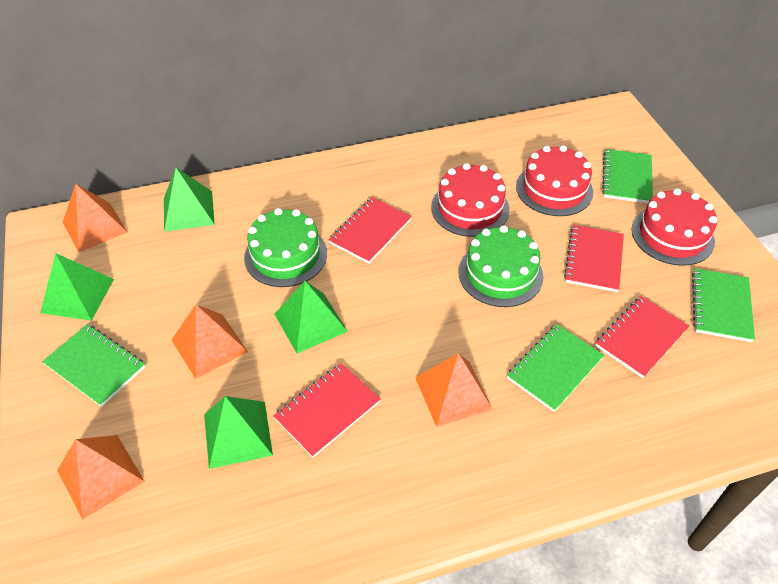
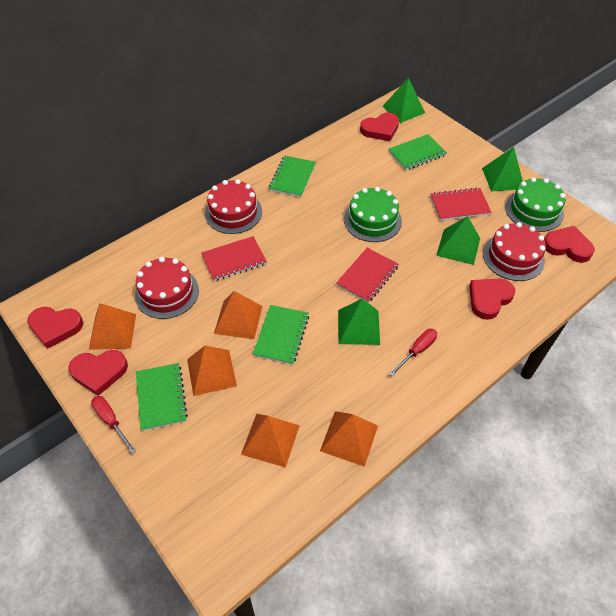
orange pyramid: [57,435,144,520] [63,184,127,252] [172,304,248,379] [415,353,492,427] = 4 -> [89,303,136,350] [187,346,237,396] [214,291,263,339] [241,414,300,468] [320,411,378,467] = 5
red heart: none = 0 -> [27,307,83,349] [68,350,128,396] [360,113,399,141] [469,279,515,320] [544,226,595,263] = 5
red notebook: [273,363,381,458] [328,197,412,264] [564,225,624,292] [595,296,689,378] = 4 -> [201,236,267,281] [336,248,399,303] [431,188,492,221] = 3
red screwdriver: none = 0 -> [91,396,136,454] [389,329,437,376] = 2

